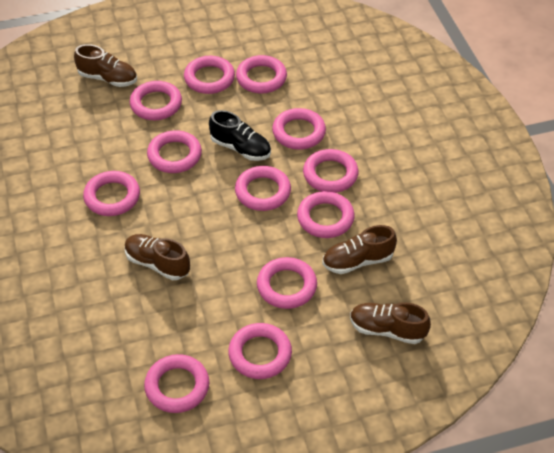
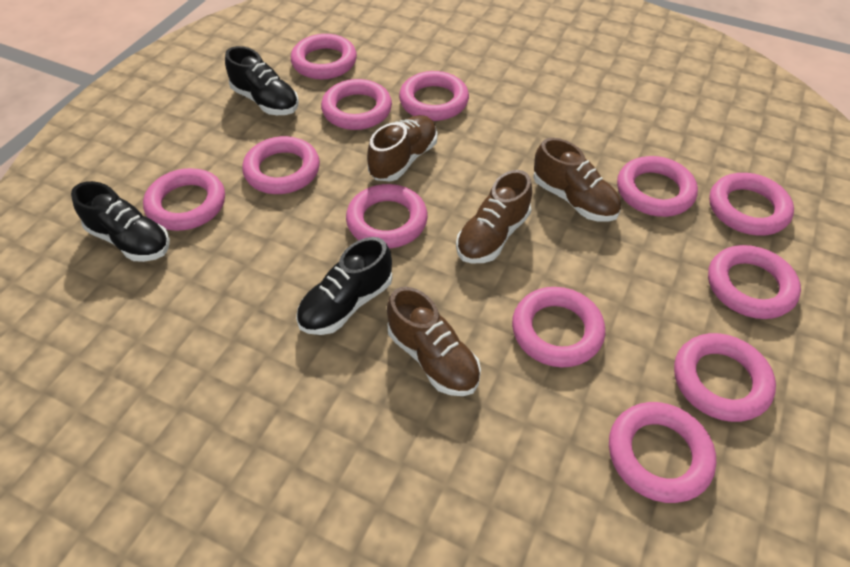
black shoe: [209,110,271,161] = 1 -> [71,181,170,262] [225,46,299,115] [296,237,392,335] = 3

